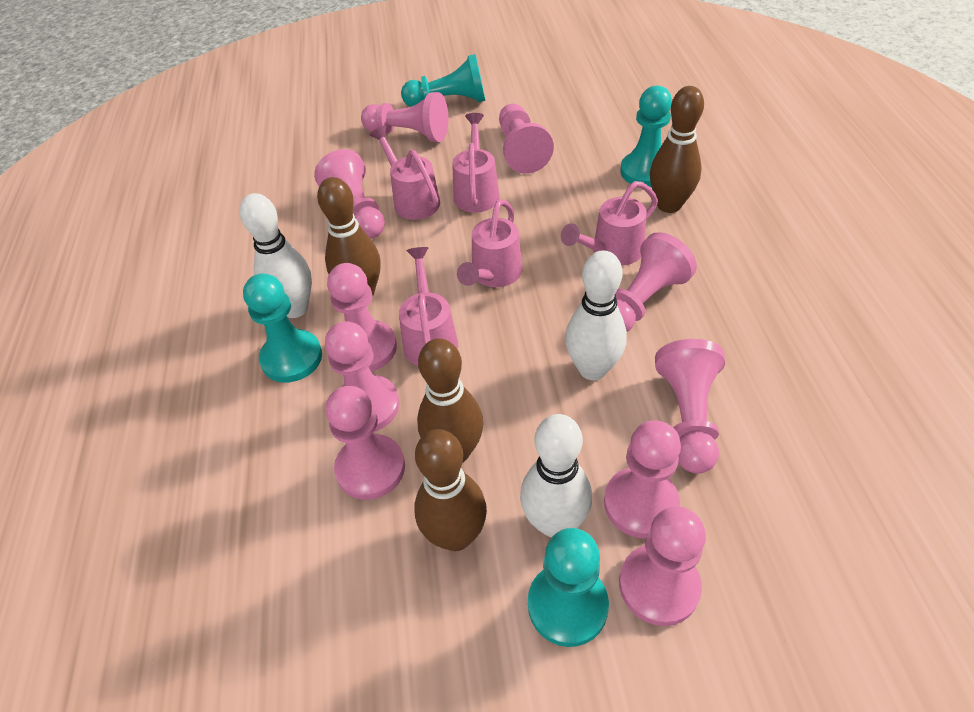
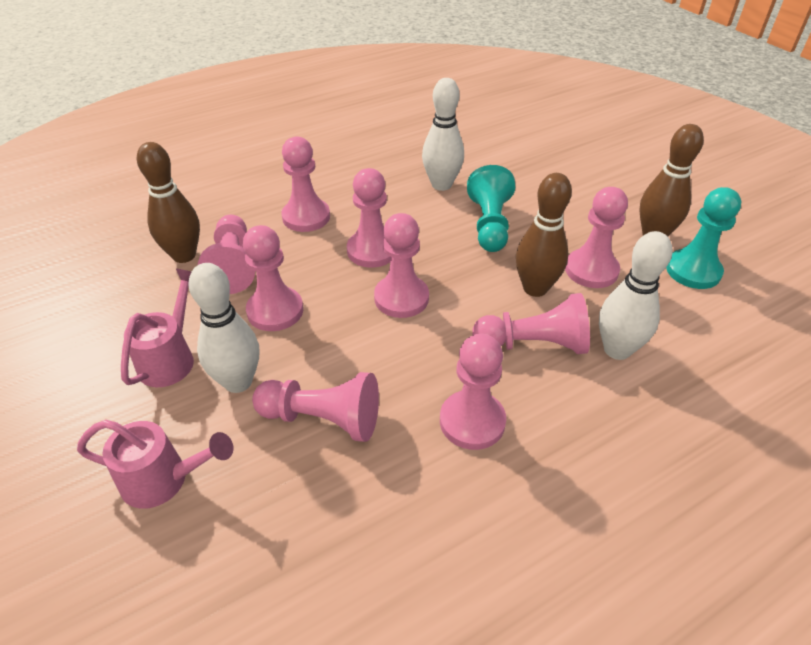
brown bowling pin: [317,177,381,297] [414,429,487,551] [417,338,483,463] [650,86,704,213] = 4 -> [137,142,200,263] [516,173,572,297] [640,124,704,236] = 3
pink pawn: [314,149,385,239] [325,321,399,432] [325,386,405,500] [327,263,397,371] [361,92,449,142] [499,104,554,174] [604,420,681,538] [615,232,697,332] [619,506,706,626] [655,339,725,474] = 10 -> [198,215,255,294] [243,225,303,331] [252,372,379,442] [281,136,330,232] [347,168,391,268] [374,213,429,318] [440,334,506,450] [472,293,590,354] [565,187,628,288] = 9
pink watering can: [370,126,440,220] [399,247,458,366] [452,113,500,213] [457,199,523,287] [561,181,658,266] = 5 -> [77,420,233,509] [121,269,194,387] = 2
turquoise pawn: [243,273,322,383] [401,54,486,107] [528,528,609,647] [620,86,672,187] = 4 -> [467,165,515,252] [666,187,741,289] = 2

